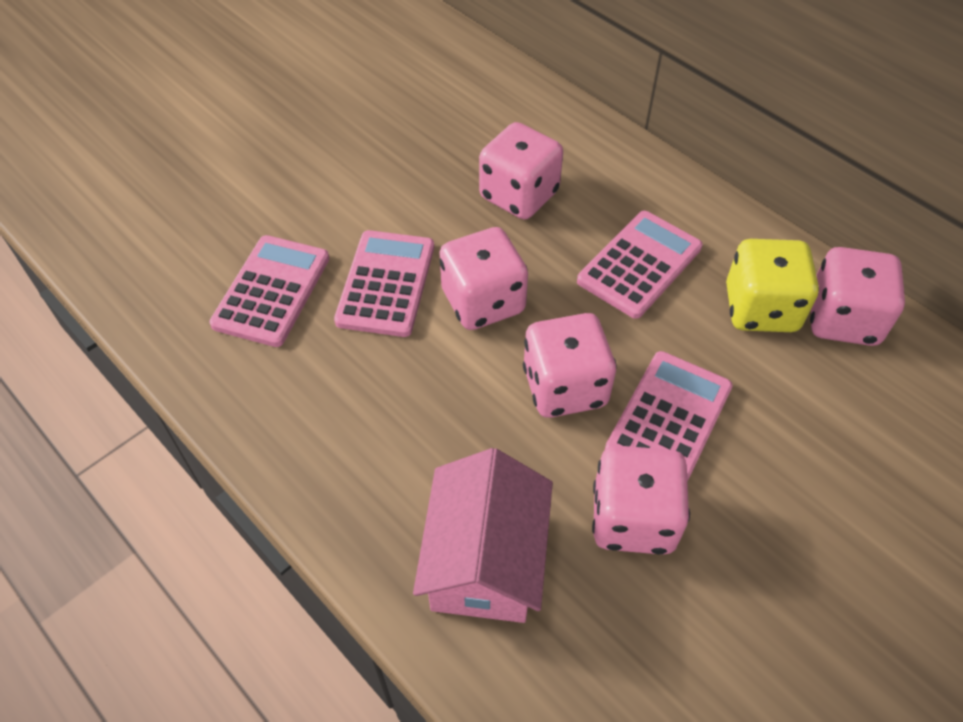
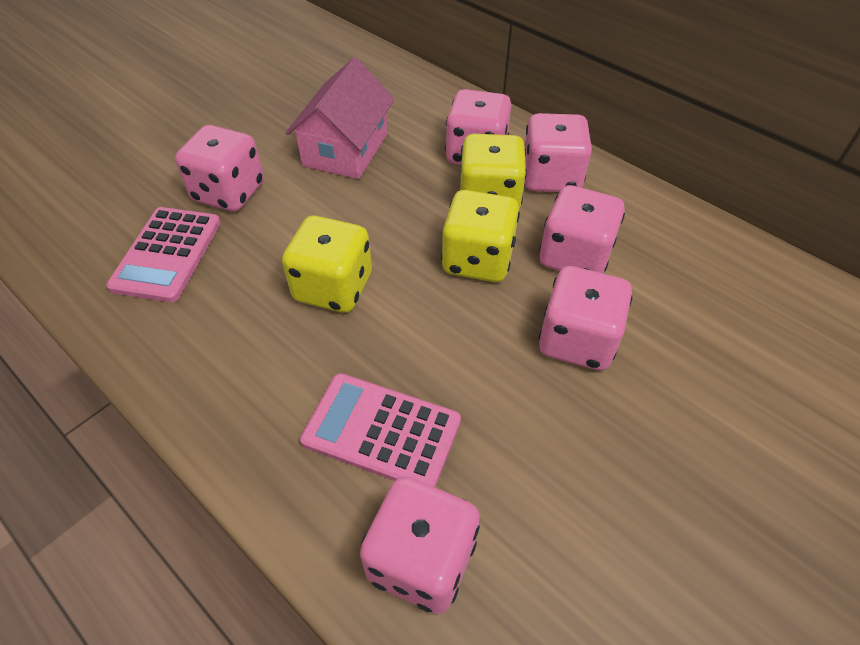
pink calculator: [209,235,329,347] [334,230,434,337] [577,211,702,319] [605,351,733,482] = 4 -> [106,207,221,302] [300,373,461,487] = 2
pink dice: [439,227,528,330] [479,122,563,219] [523,313,616,418] [592,445,690,555] [810,247,905,346] = 5 -> [175,125,264,212] [360,476,480,614] [445,89,511,165] [525,113,592,192] [538,266,632,370] [539,185,625,273] = 6
yellow dice: [726,239,819,332] = 1 -> [282,216,372,313] [441,190,520,282] [460,134,527,209] = 3

